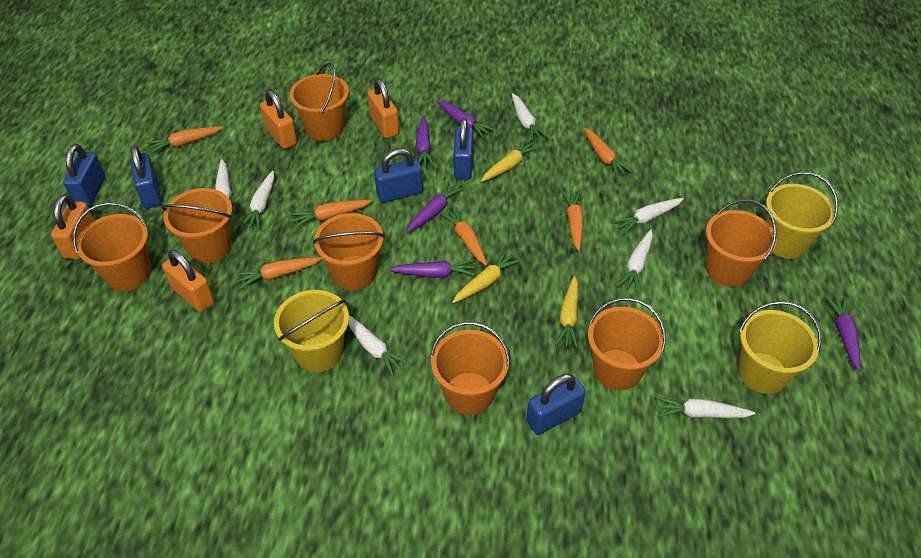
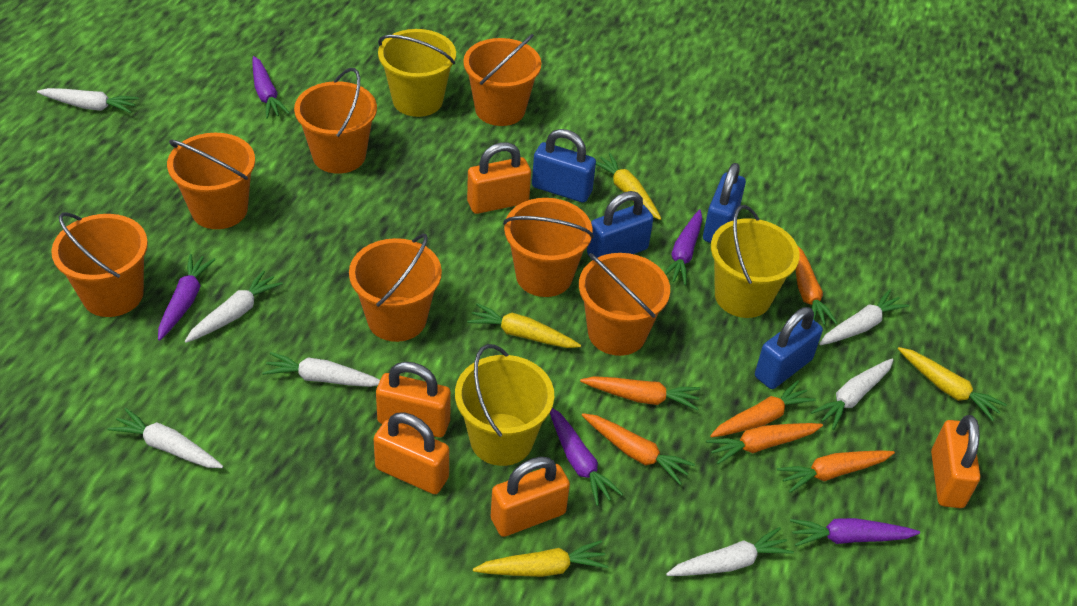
blue padlock: [63,144,106,207] [130,146,161,209] [374,148,423,203] [454,118,473,180] [526,374,586,435] = 5 -> [532,129,596,203] [587,191,654,260] [703,163,746,243] [755,307,823,389] = 4
orange padlock: [51,194,95,259] [162,250,214,312] [260,90,297,149] [368,79,399,138] = 4 -> [374,412,449,494] [376,362,451,437] [467,142,531,214] [491,457,570,537] [931,415,980,508] = 5
yellow carrot: [452,250,521,303] [481,139,540,182] [556,276,578,348] = 3 -> [467,303,581,348] [473,540,608,577] [596,153,662,220] [898,347,1007,421] = 4

